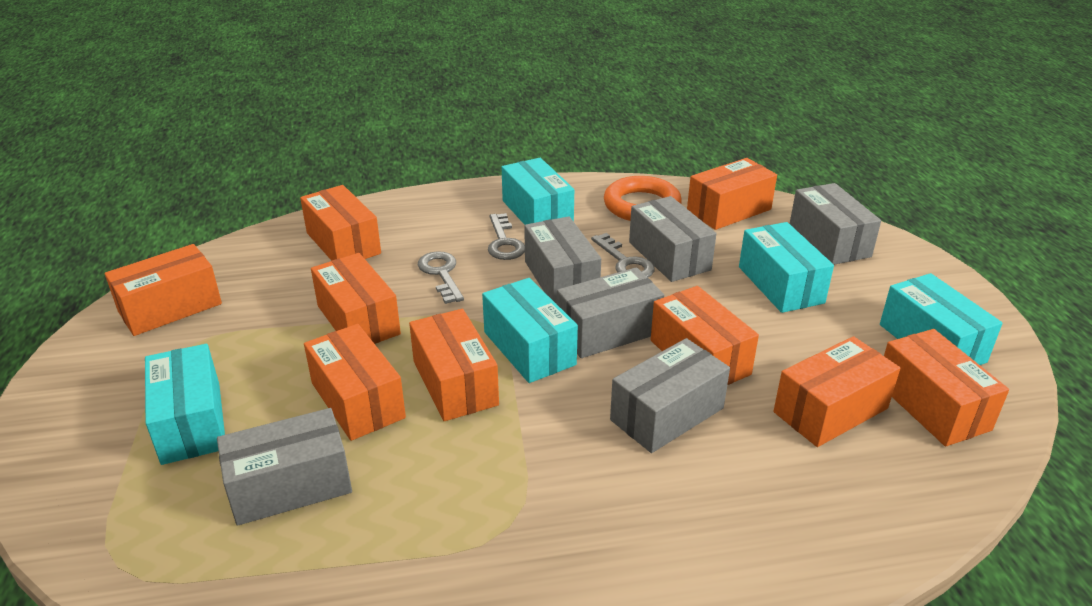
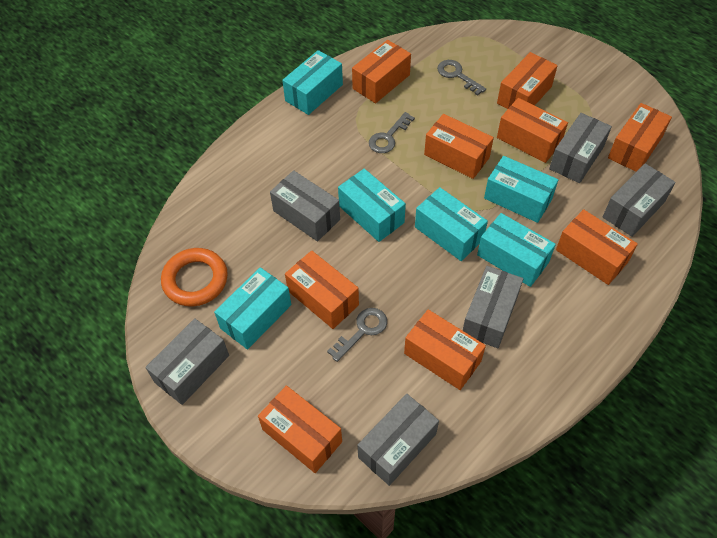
turquoise box: [145,344,225,465] [482,278,578,383] [502,158,574,225] [739,222,834,313] [880,273,1003,365] = 5 -> [214,267,291,350] [282,50,343,115] [338,169,406,242] [415,187,488,261] [477,213,556,287] [484,156,558,223] = 6

